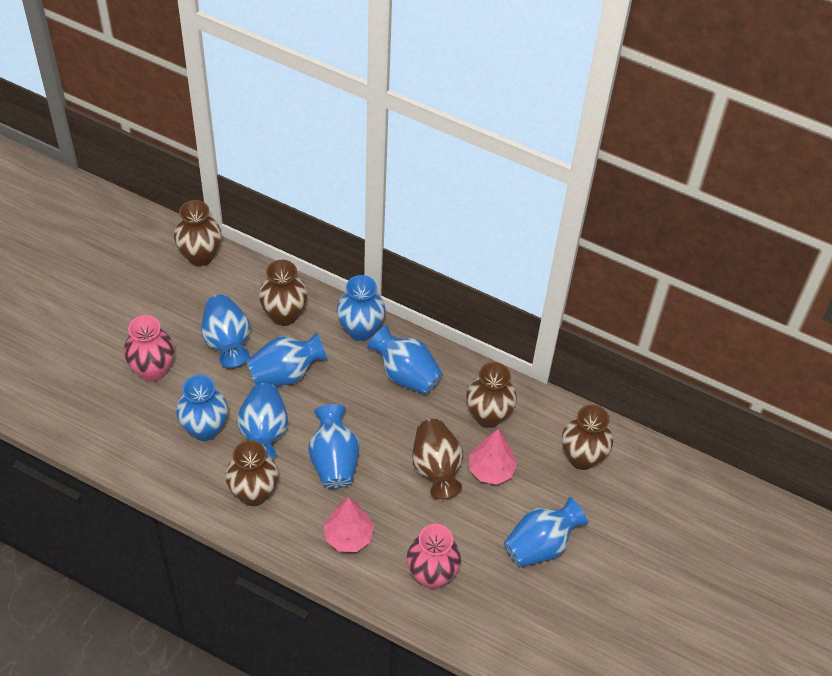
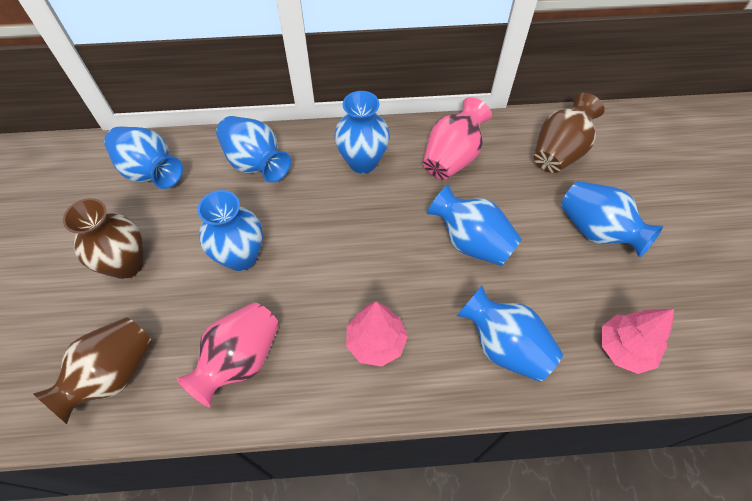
blue vase: [176,375,228,441] [201,295,250,368] [237,383,288,459] [246,332,328,386] [308,404,359,489] [337,275,386,341] [367,325,443,395] [504,497,588,567] = 8 -> [104,126,183,189] [198,190,263,271] [216,116,291,182] [334,91,390,174] [427,184,522,266] [457,286,563,382] [561,181,663,258] = 7
brown vase: [174,200,221,267] [225,440,278,506] [259,260,307,326] [413,419,463,499] [466,362,517,428] [562,405,613,470] = 6 -> [33,317,152,424] [63,198,144,279] [534,93,605,173] = 3

